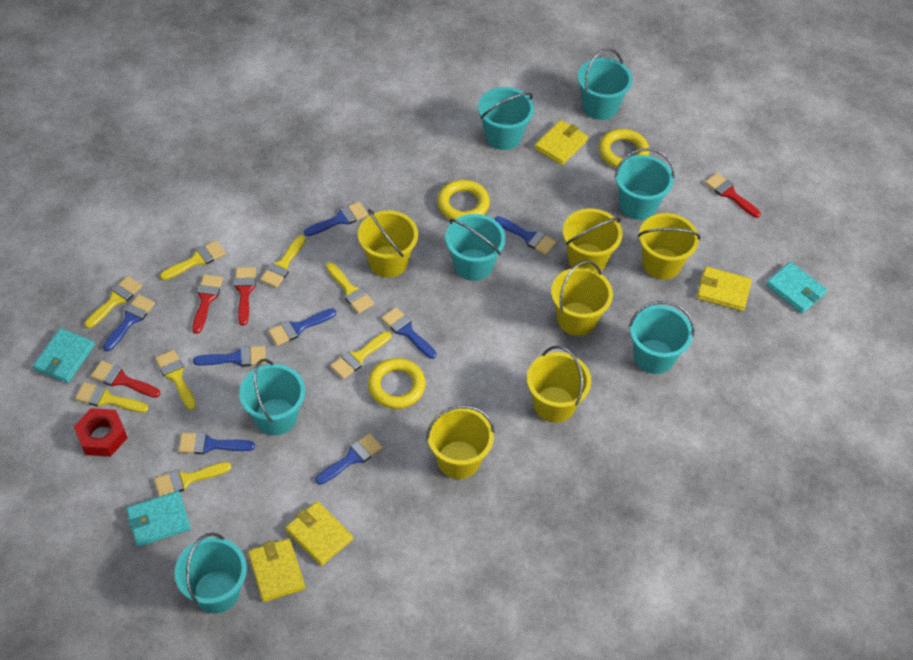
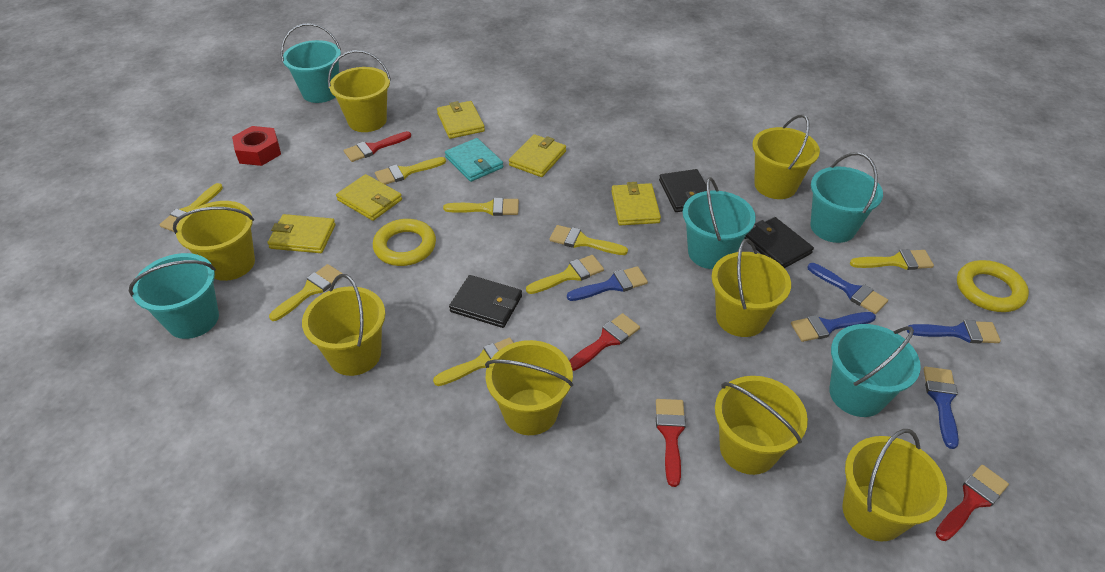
black wallet: none = 0 -> [449,275,522,328] [659,169,707,212] [744,217,814,268] = 3
blue brush: [103,294,155,351] [179,432,255,454] [193,346,266,367] [268,308,336,346] [304,202,368,236] [315,433,383,485] [381,307,437,359] [495,216,556,255] = 8 -> [567,266,648,301] [791,312,876,342] [807,263,888,314] [907,320,1001,343] [923,367,959,449] = 5
turquoise bucket: [174,533,247,614] [239,359,305,435] [445,214,506,281] [478,87,534,150] [578,48,633,120] [614,148,675,220] [629,301,695,374] = 7 -> [129,253,219,339] [281,23,341,103] [683,177,756,269] [810,152,883,243] [830,324,921,417] = 5
turquoise wallet: [33,328,95,383] [126,491,191,547] [766,262,827,314] = 3 -> [445,138,503,182] = 1
yellow bucket: [358,209,418,277] [426,405,495,479] [527,346,591,423] [551,261,613,336] [563,208,623,272] [638,213,700,280] = 6 -> [173,201,255,281] [302,274,385,376] [328,50,391,132] [485,340,573,435] [711,239,791,337] [715,376,808,475] [752,115,820,199] [843,429,947,541] = 8
yellow ring: [368,358,426,409] [437,180,490,219] [599,129,649,168] = 3 -> [373,219,436,266] [957,260,1029,312] = 2
yellow wallet: [248,538,305,602] [285,501,353,566] [534,120,588,165] [697,266,752,311] = 4 -> [267,214,335,253] [336,174,402,221] [437,101,485,139] [509,134,566,177] [611,182,661,225] = 5

